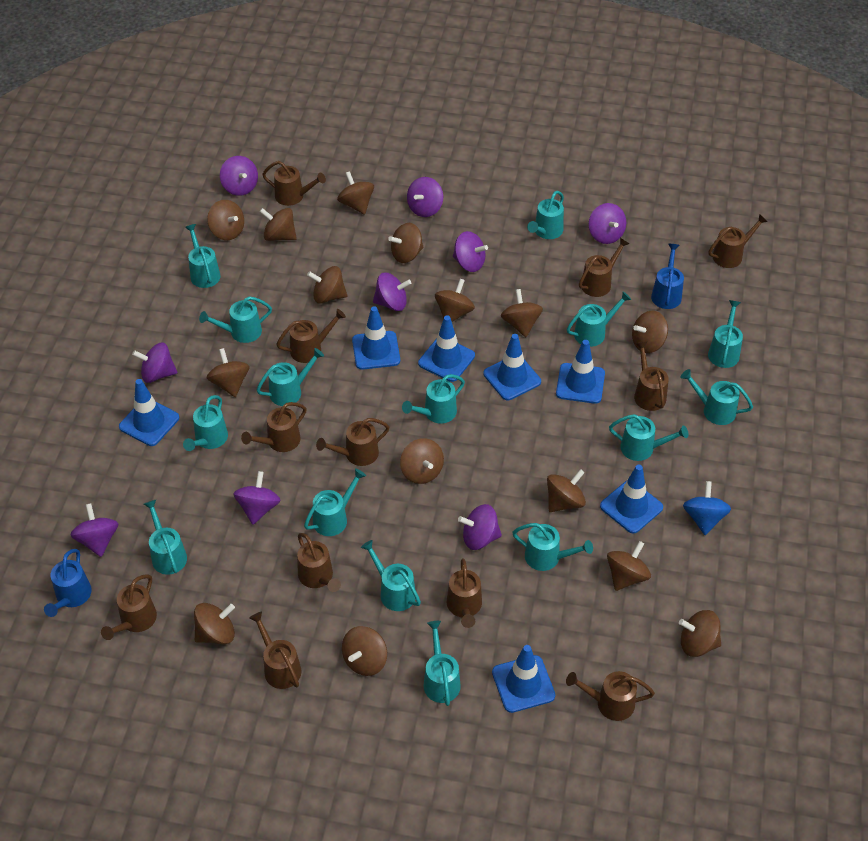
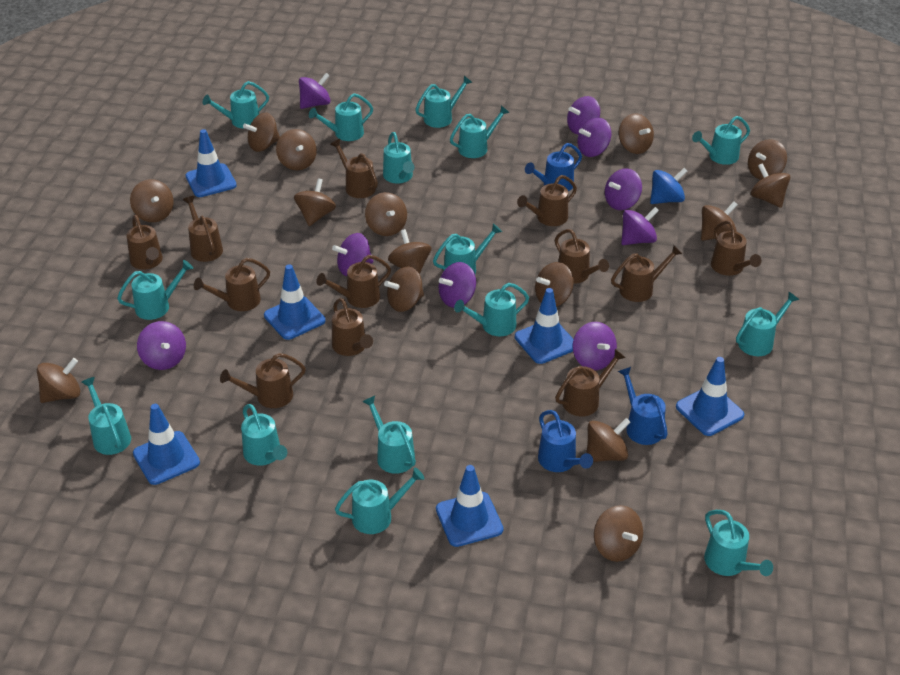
blue traffic cone: [119,379,179,446] [352,306,400,370] [418,315,475,382] [483,334,541,400] [492,645,555,713] [556,340,605,404] [600,465,663,534] = 7 -> [133,404,200,485] [186,129,237,197] [264,264,325,340] [436,465,503,547] [515,288,574,364] [676,357,744,436] = 6
blue watering can: [44,549,92,617] [651,244,684,309] = 2 -> [525,143,582,191] [538,410,593,472] [618,367,668,445] = 3

